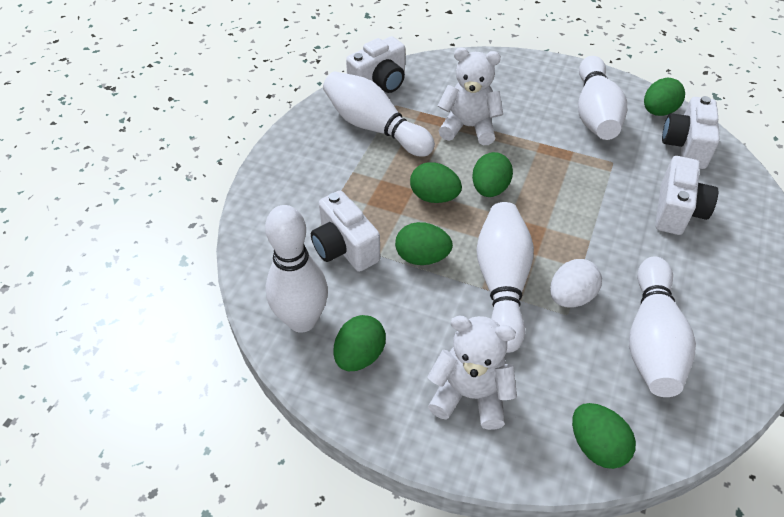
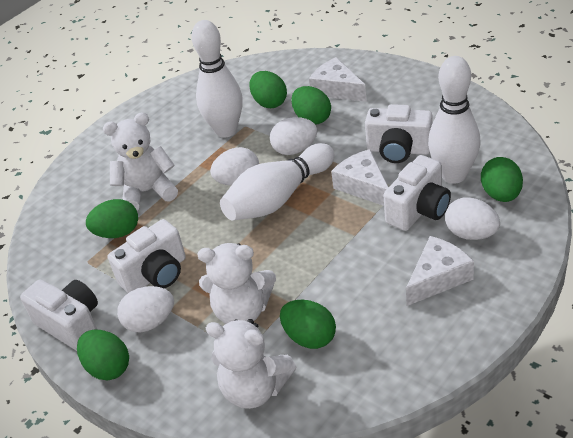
white bowling pin: [265,205,328,333] [323,71,435,157] [476,202,534,353] [578,56,627,140] [629,256,696,397] = 5 -> [192,20,242,138] [220,143,335,221] [428,56,481,184] = 3
white cheese: none = 0 -> [309,57,367,102] [331,149,389,206] [406,236,474,306] = 3
white egg: [550,259,602,308] = 1 -> [117,286,174,332] [210,147,259,186] [270,117,317,155] [445,198,500,240] = 4
white teddy bear: [427,316,517,430] [438,47,503,145] = 2 -> [103,112,178,211] [198,243,276,324] [206,319,296,409] = 3

